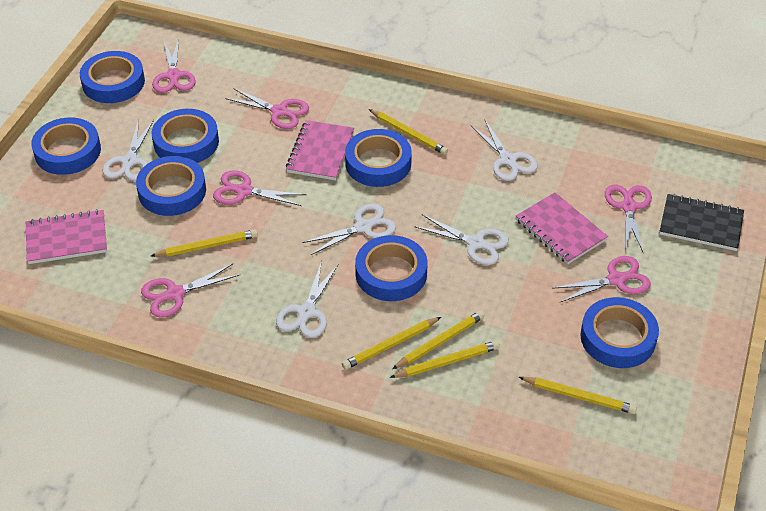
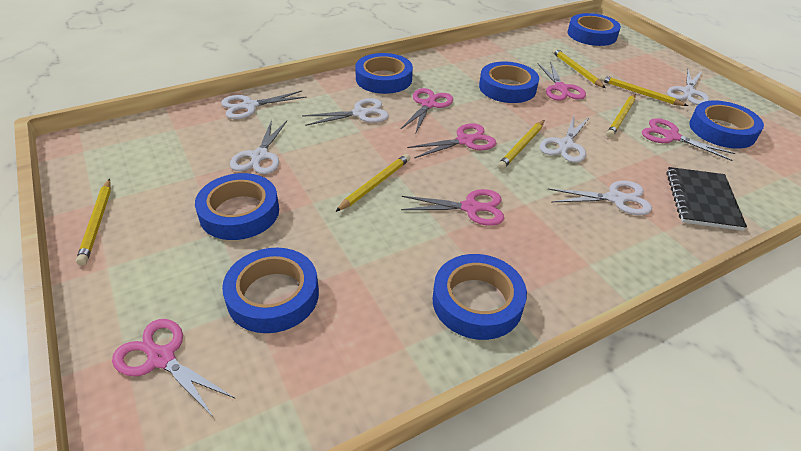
pink notebook: [26,209,107,264] [286,120,354,180] [516,192,608,264] = 3 -> none = 0
white scissors: [103,120,154,181] [276,261,338,338] [302,203,396,255] [414,214,509,265] [471,120,538,181] = 5 -> [221,91,307,119] [230,120,287,174] [302,98,389,126] [540,116,590,163] [548,181,652,215] [667,68,709,105] = 6

